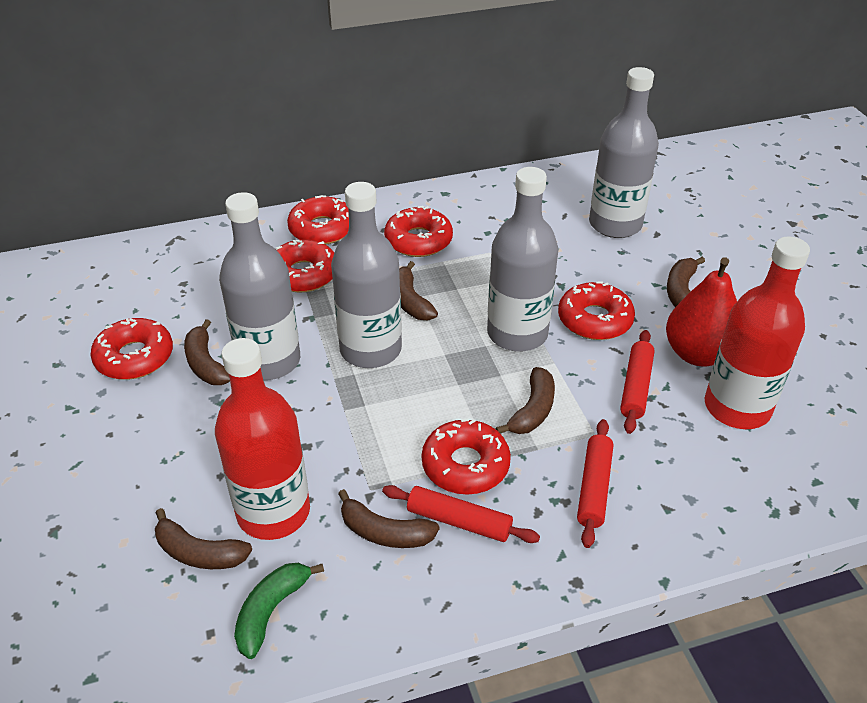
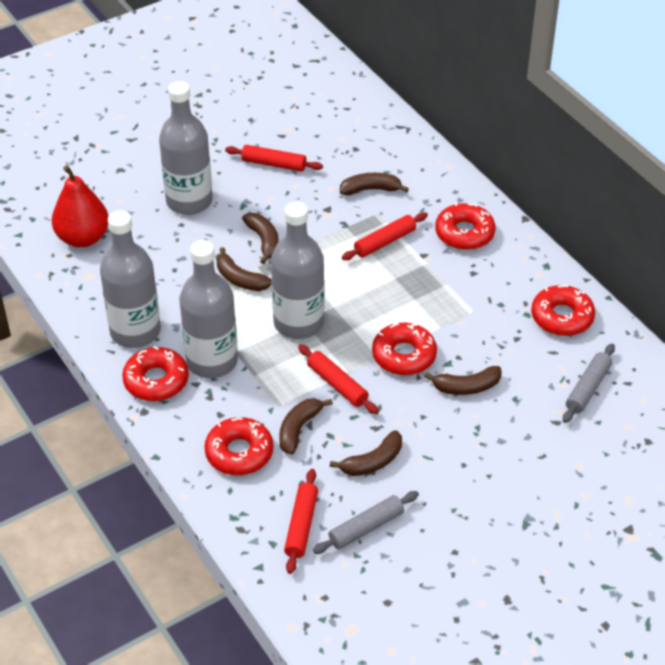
green banana: [234,563,324,659] = 1 -> none = 0
grey rolling pin: none = 0 -> [313,491,419,554] [563,344,615,423] = 2
red bottle: [215,338,310,540] [705,236,810,429] = 2 -> none = 0
red donut: [91,318,173,380] [276,239,334,293] [287,195,349,245] [384,206,453,257] [422,418,511,495] [558,281,635,340] = 6 -> [122,346,189,401] [204,417,273,475] [372,323,437,375] [435,202,495,250] [531,285,595,336] = 5
red rolling pin: [382,485,540,543] [577,419,613,548] [620,330,655,434] = 3 -> [225,145,323,172] [284,469,318,574] [298,344,378,414] [342,212,428,260] = 4

